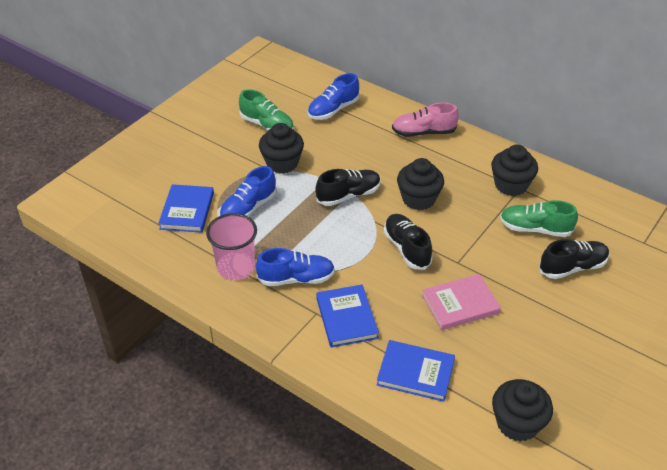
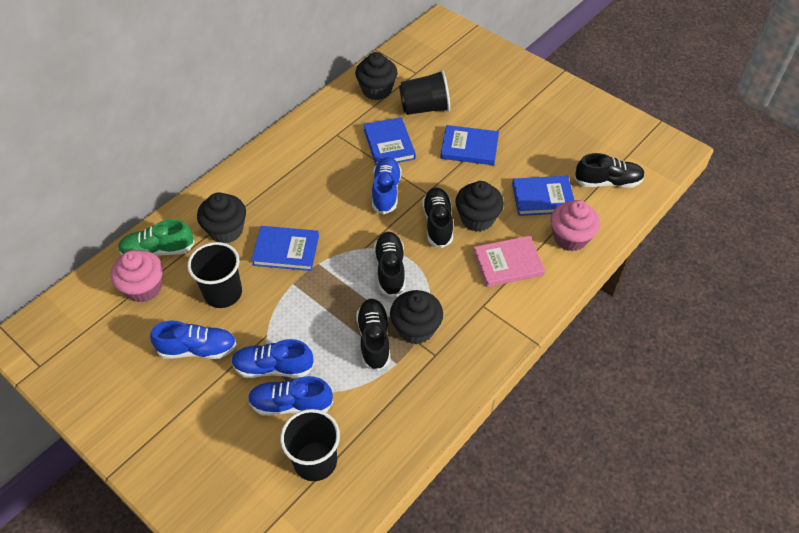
black cup: none = 0 -> [188,242,242,308] [280,409,340,481] [399,70,450,115] = 3
black shoe: [315,169,381,206] [384,214,433,270] [539,239,609,279] = 3 -> [356,299,390,371] [374,232,405,297] [422,187,453,248] [574,153,645,187] = 4
blue book: [158,184,214,233] [316,284,379,348] [377,340,455,402] = 3 -> [251,226,319,271] [363,117,416,165] [441,125,499,165] [512,176,575,216] = 4
blue shoe: [219,166,277,217] [256,248,335,286] [308,73,360,120] = 3 -> [150,321,237,359] [231,339,314,378] [248,376,333,416] [372,157,402,214] = 4
green shoe: [239,89,294,130] [500,200,578,237] = 2 -> [118,219,195,256] = 1
pink cup: [206,213,257,280] = 1 -> none = 0
pink cupcake: none = 0 -> [111,250,163,302] [551,200,600,251] = 2
pink shoe: [392,102,459,137] = 1 -> none = 0

